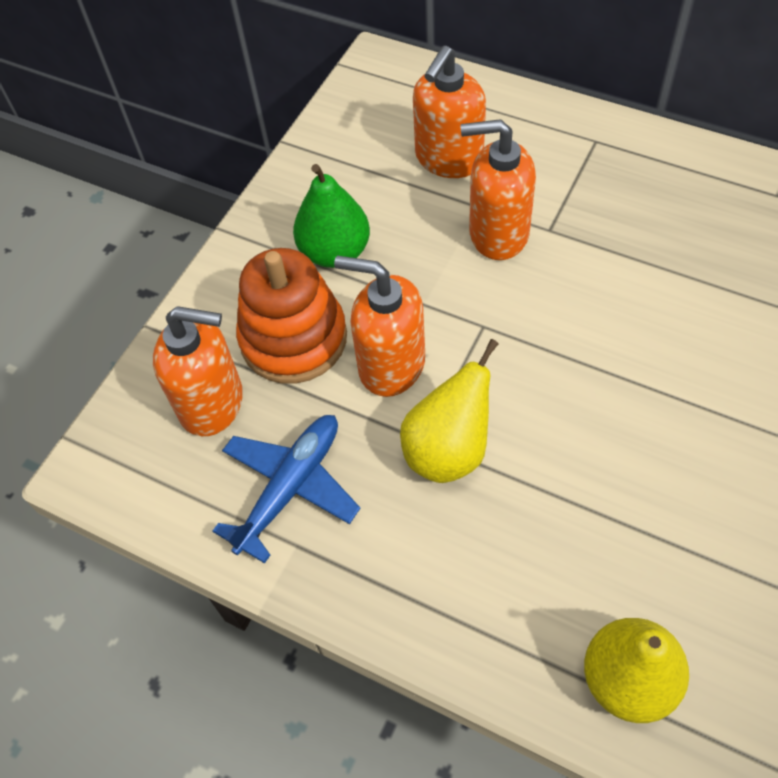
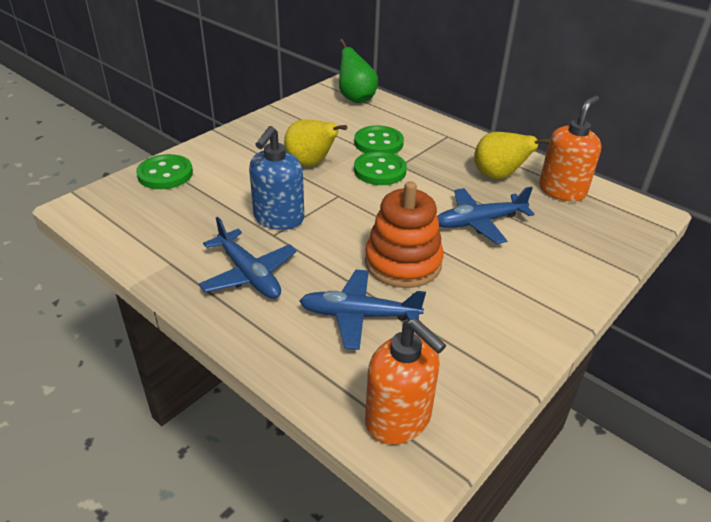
blue plane: [213,415,360,564] = 1 -> [199,217,297,299] [300,270,426,350] [437,187,534,244] = 3
blue soap dispenser: none = 0 -> [249,126,304,230] = 1
green button: none = 0 -> [136,154,193,189] [354,125,404,154] [354,151,407,185] = 3
orange soap dispenser: [153,306,243,436] [334,255,425,397] [413,46,486,178] [461,119,536,260] = 4 -> [365,318,446,445] [539,96,601,202] = 2

